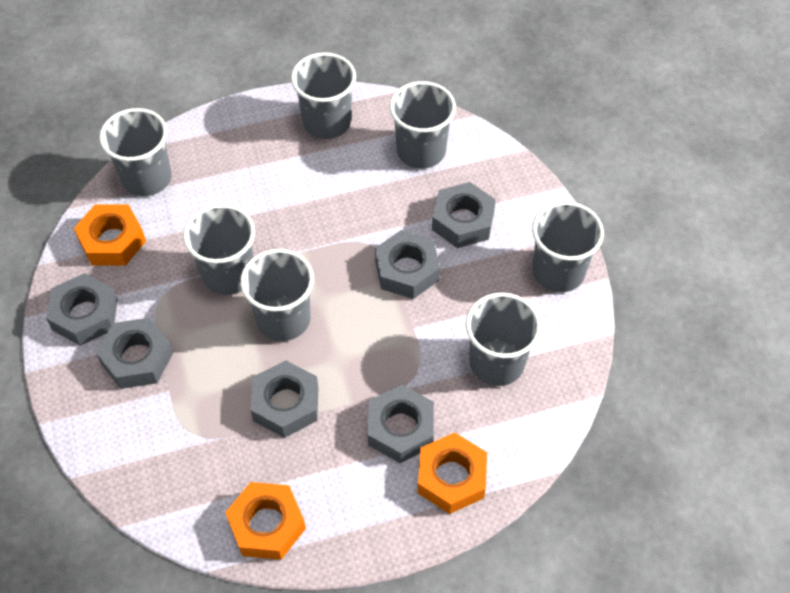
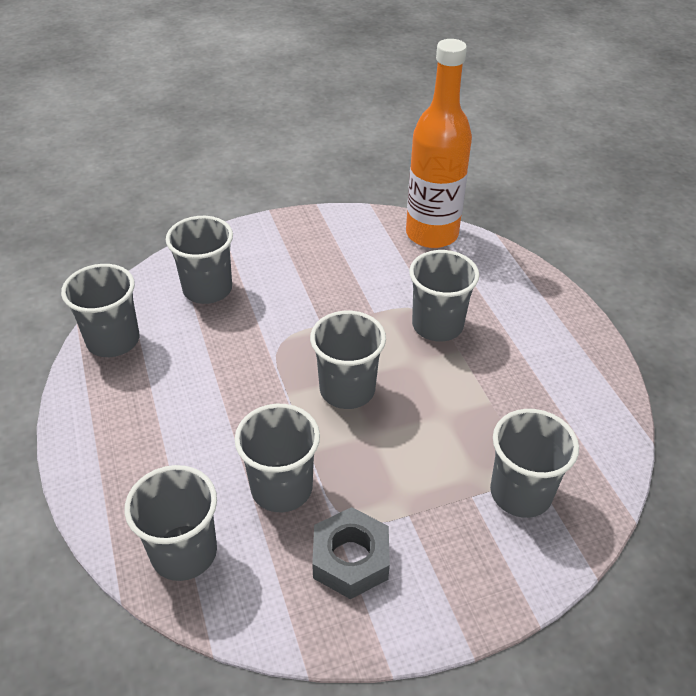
grey nut: [46,273,118,346] [96,318,173,389] [251,360,318,438] [368,385,434,463] [375,230,440,299] [432,182,496,248] = 6 -> [312,507,390,599] = 1
orange bottle: none = 0 -> [406,39,472,248] = 1
orange nut: [74,204,146,266] [225,482,306,560] [418,433,487,514] = 3 -> none = 0

